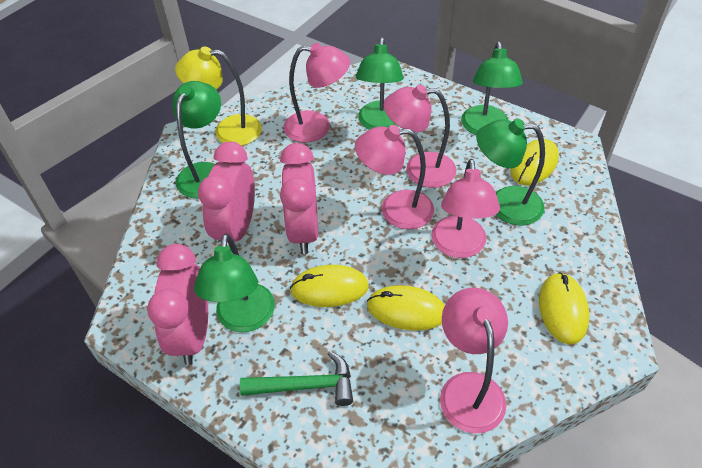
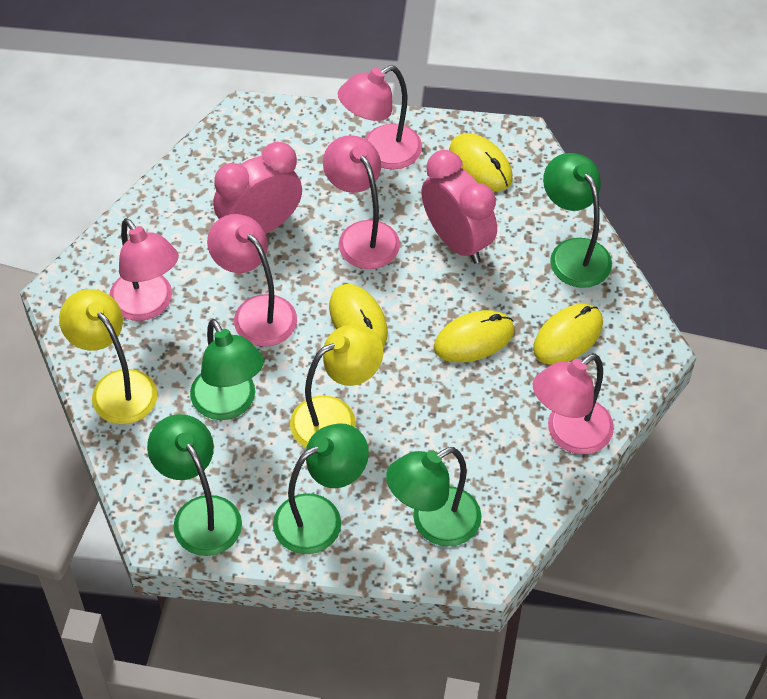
green hammer: [240,351,353,406] = 1 -> none = 0
pink clock: [147,244,208,365] [198,142,255,251] [280,143,318,254] = 3 -> [213,142,302,234] [421,150,497,264] = 2
yellow lamp: [175,47,262,146] = 1 -> [59,289,157,424] [290,325,383,448] = 2

